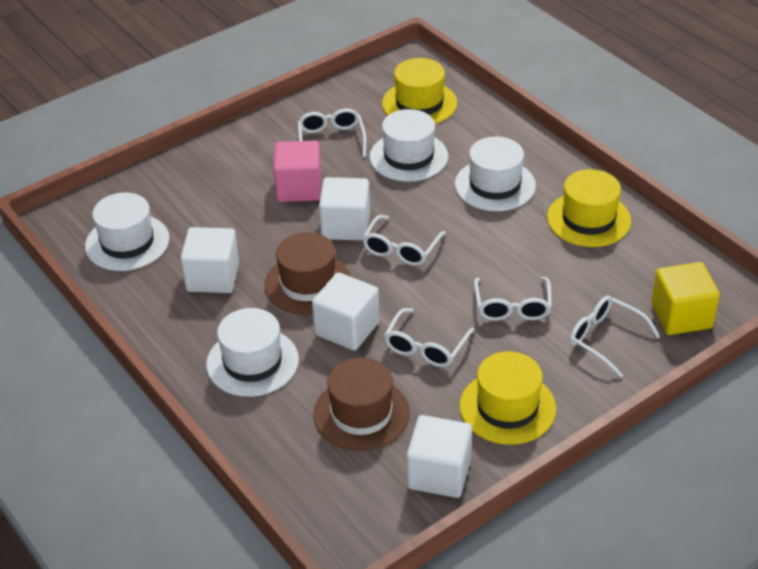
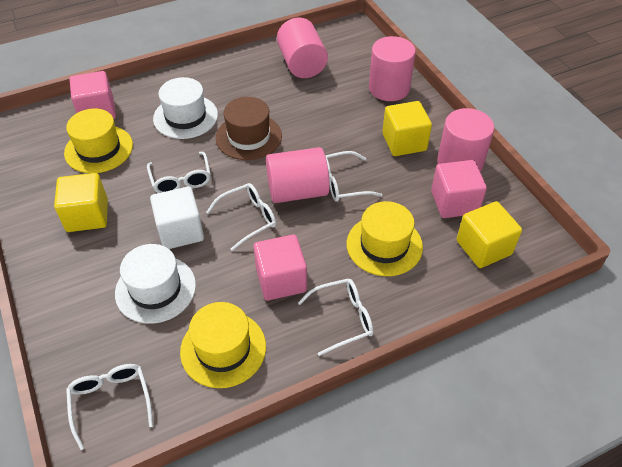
brown hat: [265,232,351,315] [313,357,410,451] = 2 -> [216,97,282,160] = 1
pink cube: [273,140,321,202] = 1 -> [70,71,116,119] [253,234,307,301] [431,160,487,218] = 3
pink cylinder: none = 0 -> [266,147,330,203] [277,18,328,78] [369,36,416,101] [437,108,494,172] = 4
white cube: [181,227,239,293] [312,272,380,351] [319,177,370,241] [407,415,472,498] = 4 -> [150,186,204,249] = 1
white hat: [85,192,170,271] [206,308,299,397] [370,109,448,182] [455,137,536,211] = 4 -> [115,244,196,324] [153,77,218,139] = 2
yellow cube: [651,262,720,335] = 1 -> [54,173,108,232] [382,101,432,156] [456,201,522,268] = 3

